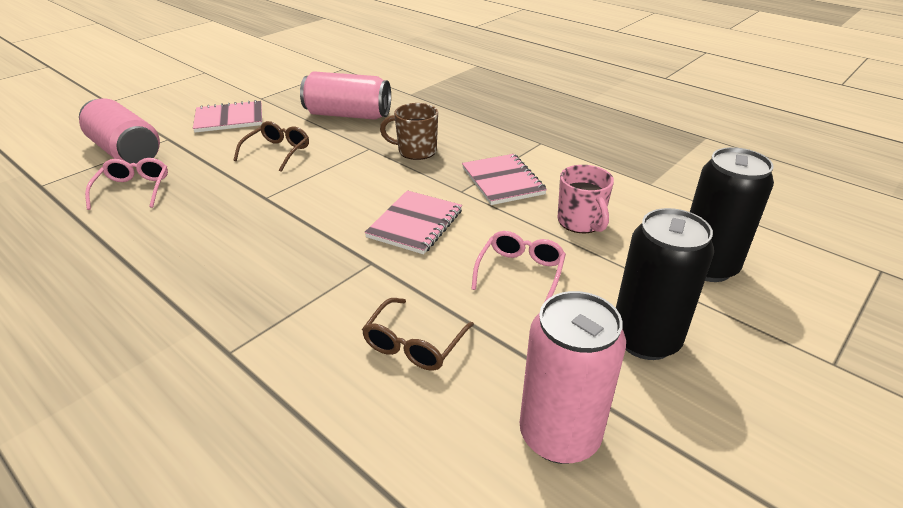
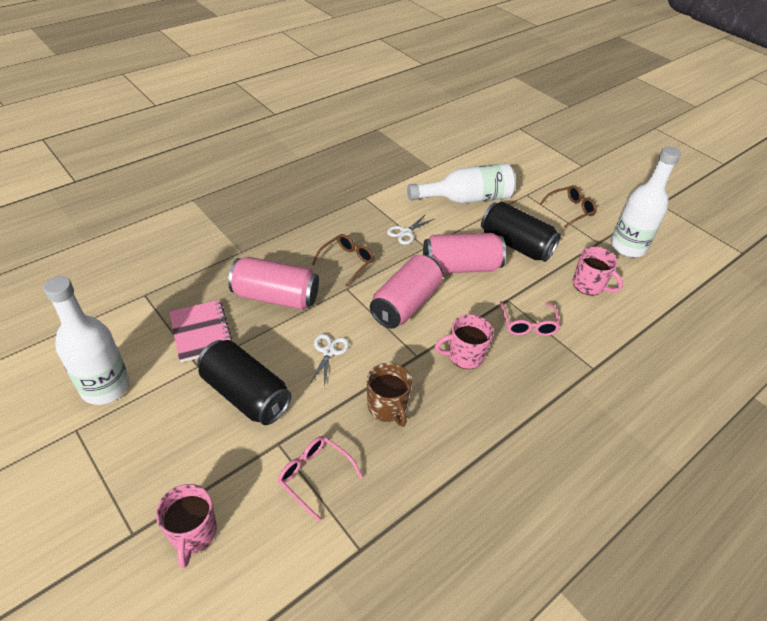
pink mug: [557,165,614,233] = 1 -> [156,484,217,568] [435,314,493,369] [573,247,623,296] = 3
pink notebook: [193,100,262,133] [364,190,462,254] [462,154,547,205] = 3 -> [169,300,232,362] = 1
white bottle: none = 0 -> [43,276,130,405] [407,163,516,204] [610,147,681,257] = 3
white scissors: none = 0 -> [309,334,349,387] [387,214,434,245] = 2

